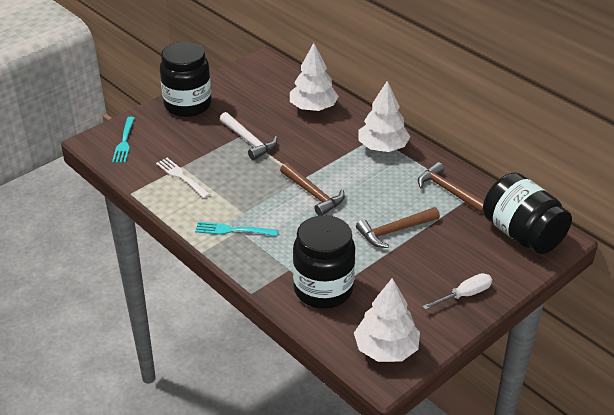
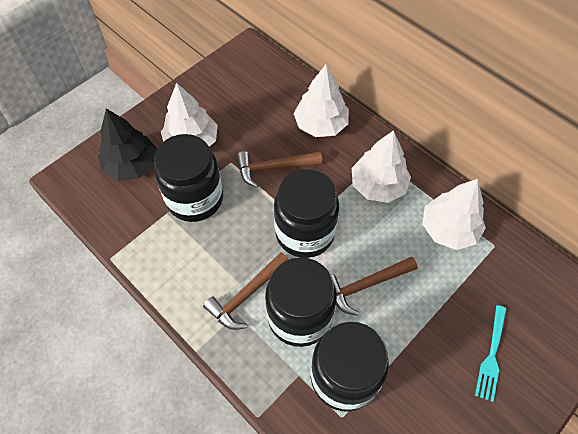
black jar: [160,42,212,117] [293,215,355,309] [483,172,572,254] = 3 -> [154,134,223,222] [265,257,337,347] [274,170,339,258] [311,322,389,412] = 4
black tree: none = 0 -> [98,109,157,181] = 1
turquoise fork: [112,117,135,163] [195,222,278,236] = 2 -> [475,305,507,402] = 1
white fork: [156,158,210,198] = 1 -> none = 0
white hammer: [220,112,277,160] = 1 -> none = 0
white screwdriver: [422,273,492,310] = 1 -> none = 0
white tree: [290,43,339,111] [354,278,420,362] [359,81,410,152] = 3 -> [161,83,218,147] [293,65,349,137] [352,130,411,203] [422,179,486,250] = 4

